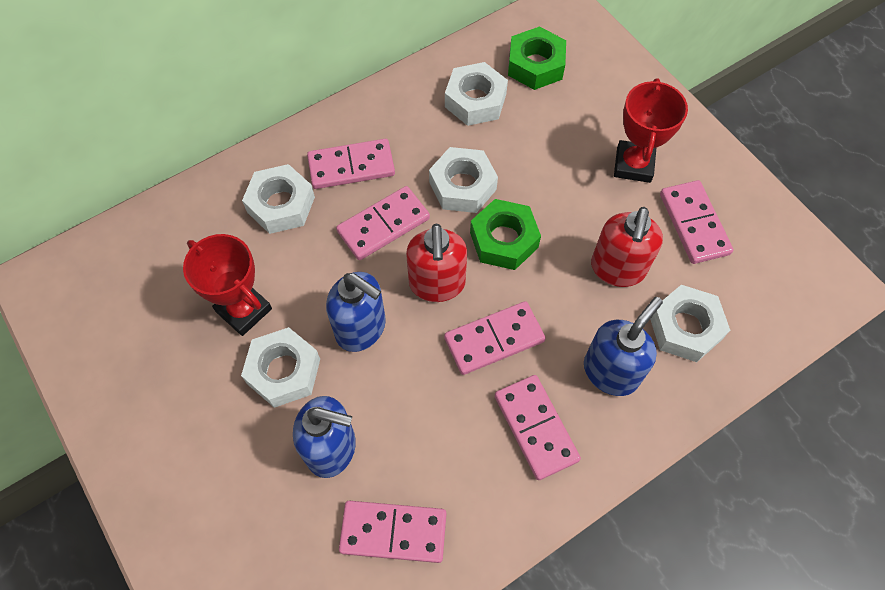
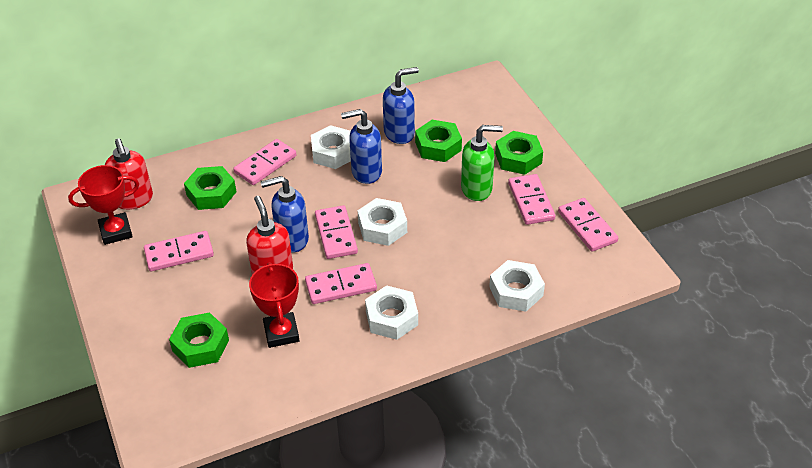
green nut: [470,199,541,270] [508,26,566,90] = 2 -> [169,312,229,368] [184,166,236,210] [415,120,462,162] [495,131,543,175] = 4
green soap dispenser: none = 0 -> [461,125,503,201] = 1
white nut: [241,327,320,408] [242,164,315,234] [429,147,498,213] [445,62,508,126] [650,285,730,362] = 5 -> [311,125,351,169] [358,198,407,246] [365,285,418,340] [489,260,545,312] = 4

